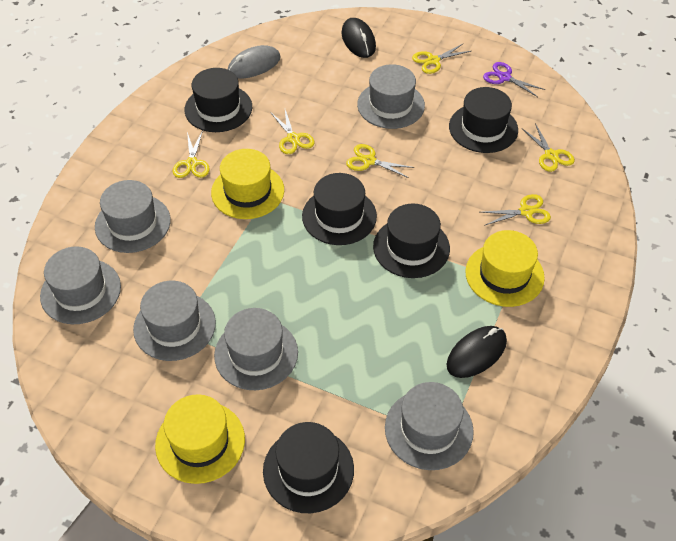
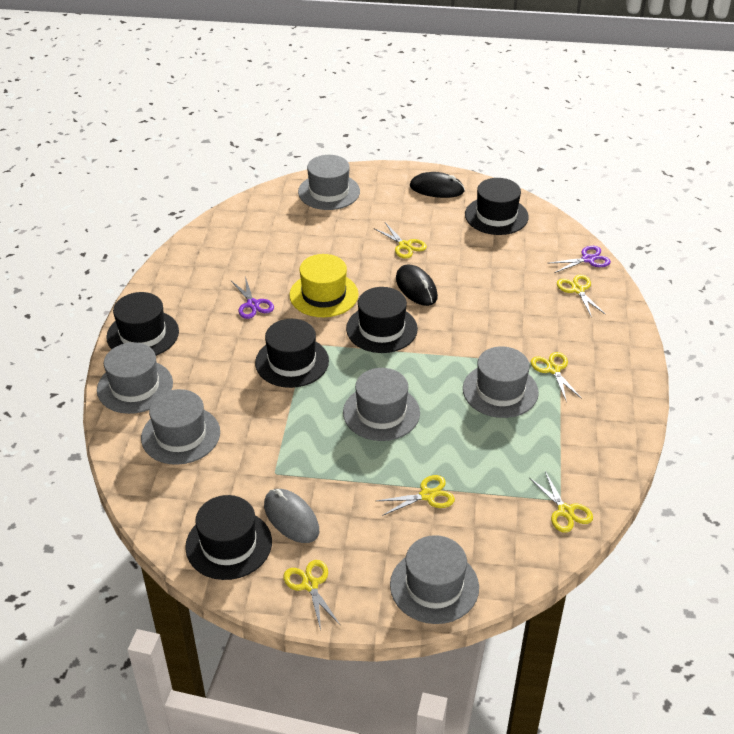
purple scissors: [483,62,545,97] = 1 -> [231,276,274,319] [550,246,611,273] = 2
yellow hat: [155,394,245,484] [211,149,284,219] [465,230,545,307] = 3 -> [289,254,359,317] = 1

